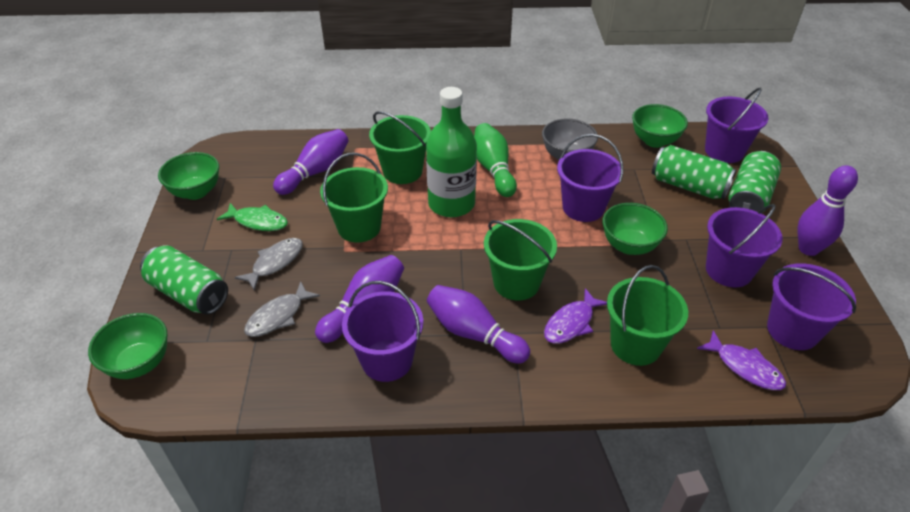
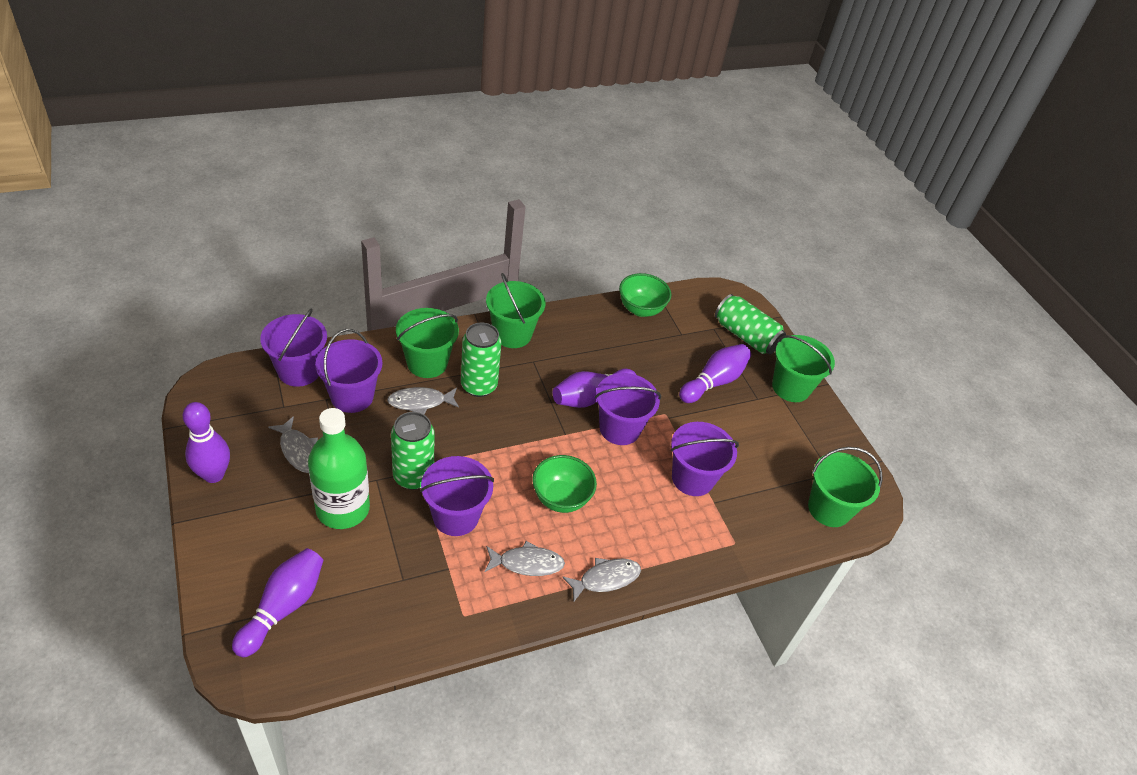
green bowl: [88,313,168,379] [158,152,219,200] [603,203,668,255] [632,104,688,148] = 4 -> [532,455,597,513] [619,273,671,317] = 2
green bowling pin: [474,123,517,197] = 1 -> none = 0
green fish: [217,203,288,231] = 1 -> none = 0
grey bowl: [542,118,598,160] = 1 -> none = 0
grey fish: [235,238,303,291] [244,281,320,337] = 2 -> [268,416,318,473] [387,387,459,415] [484,541,565,576] [562,558,641,602] = 4
purple fish: [544,288,607,344] [697,330,786,390] = 2 -> none = 0

